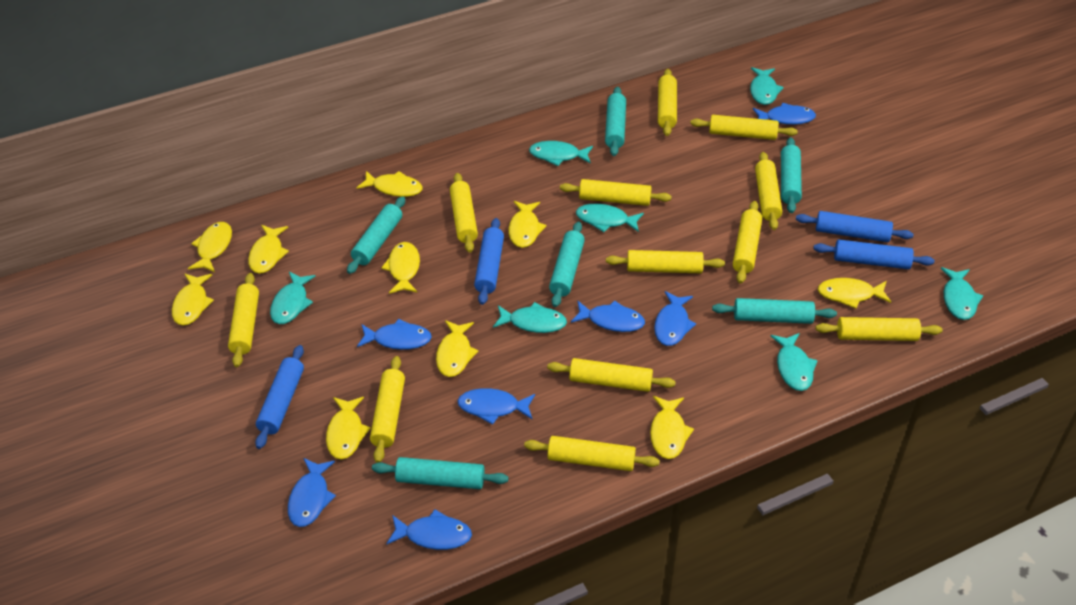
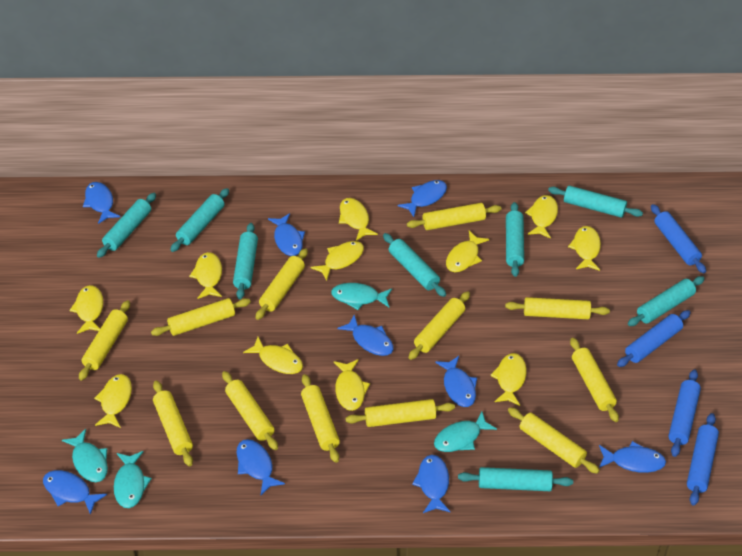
blue fish: [288,458,336,527] [357,319,432,350] [386,509,472,550] [458,388,535,425] [571,300,645,332] [654,291,696,346] [753,103,816,125] = 7 -> [43,470,107,515] [83,182,120,224] [237,439,285,495] [268,213,305,256] [337,315,393,356] [397,180,447,217] [412,455,451,513] [435,356,477,407] [599,441,666,473] = 9
turquoise fish: [270,272,316,324] [493,302,567,333] [529,141,593,166] [576,204,644,232] [750,67,784,105] [771,333,818,391] [941,267,983,320] = 7 -> [62,429,108,482] [114,451,152,508] [331,283,392,310] [434,412,497,452] = 4
turquoise rolling pin: [347,196,405,274] [372,457,509,489] [549,222,585,307] [605,87,626,156] [712,298,837,324] [781,137,802,213] = 6 -> [97,193,156,258] [170,188,229,252] [233,223,258,299] [383,233,446,297] [458,467,573,491] [506,202,524,277] [548,186,643,218] [628,276,705,326] = 8
yellow fish: [172,273,214,326] [188,222,232,272] [248,225,289,274] [326,397,371,459] [357,171,423,197] [381,242,420,294] [436,320,479,377] [509,201,547,248] [650,396,694,459] [818,278,891,308] = 10 -> [69,285,103,334] [94,374,132,428] [189,252,222,299] [243,337,303,374] [311,241,364,281] [334,359,370,411] [339,198,378,241] [446,231,489,272] [490,353,526,406] [525,195,558,239] [568,226,601,271] = 11

